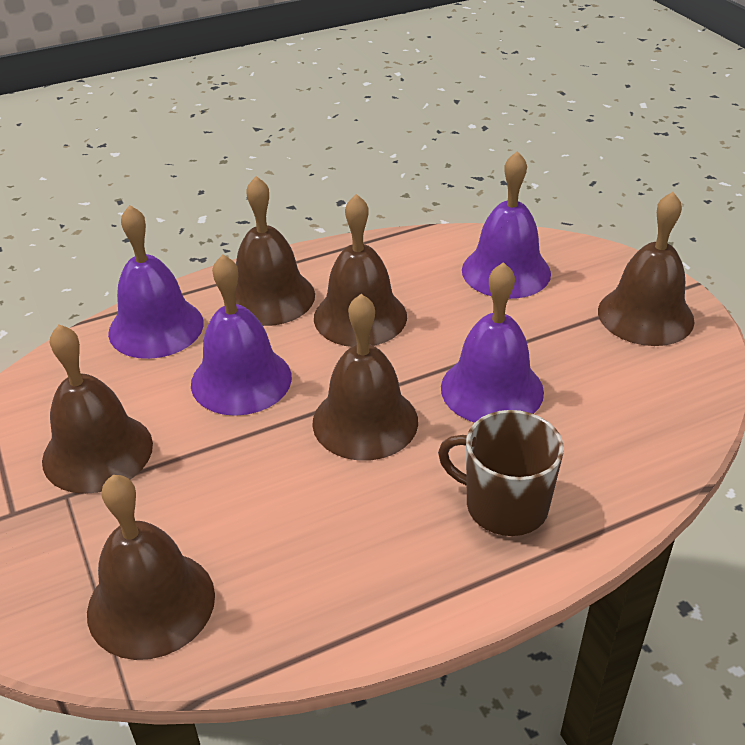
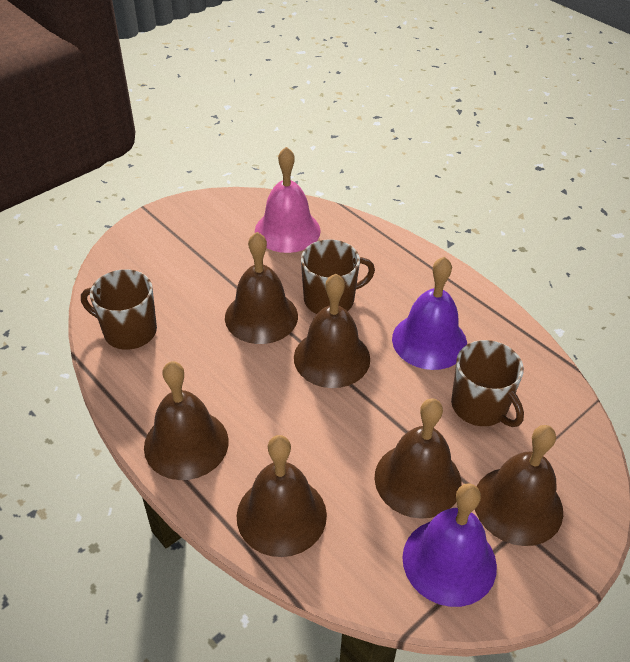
brown mug: [438,410,564,536] = 1 -> [81,269,157,350] [301,239,375,314] [451,340,524,427] = 3
pink bell: none = 0 -> [255,147,321,253] = 1
purple bell: [108,205,204,359] [191,255,292,416] [441,262,544,423] [462,151,551,299] = 4 -> [392,257,467,370] [402,483,497,607] = 2

